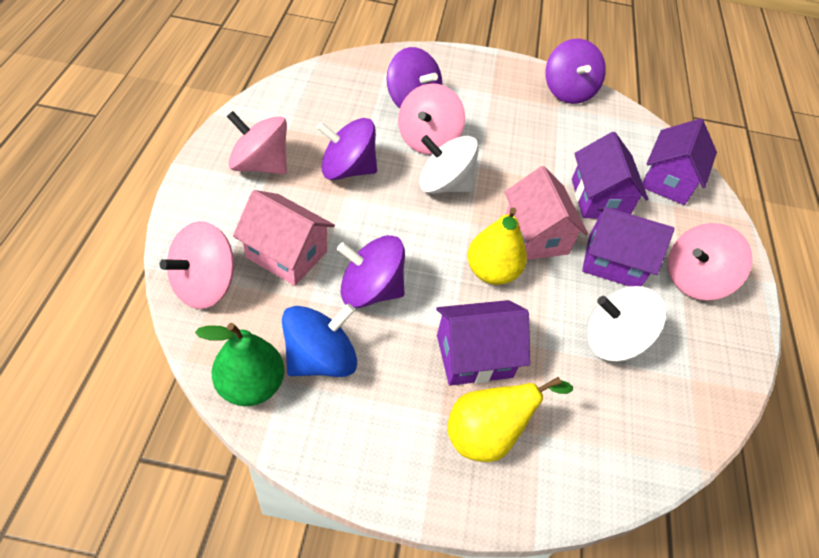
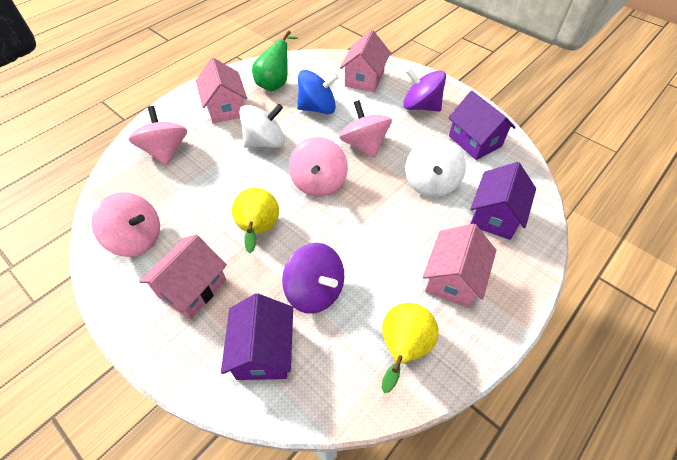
pink house: [233,190,335,286] [505,166,588,260] = 2 -> [139,235,227,319] [196,58,247,124] [340,30,391,93] [423,224,496,308] = 4
purple house: [436,300,530,386] [572,132,648,219] [582,207,674,286] [643,118,717,205] = 4 -> [221,293,293,380] [448,91,516,160] [470,162,536,240] = 3
purple spinning top: [317,118,377,180] [337,235,405,308] [387,47,442,108] [545,39,606,104] = 4 -> [282,243,344,314] [403,68,446,111] = 2

